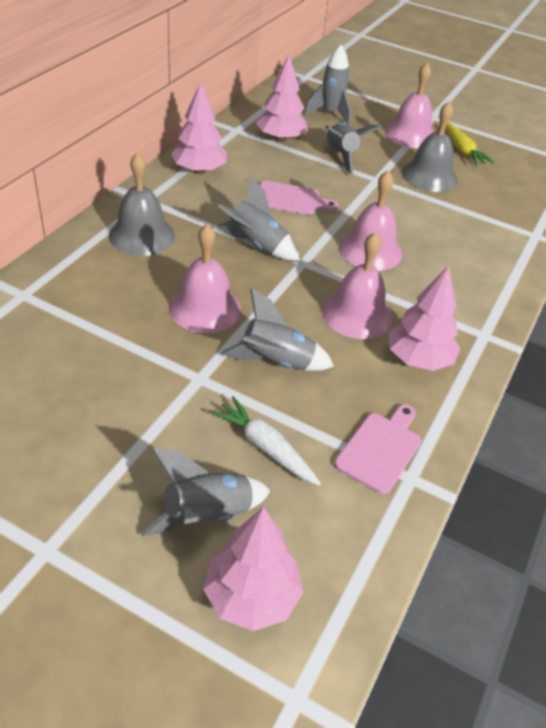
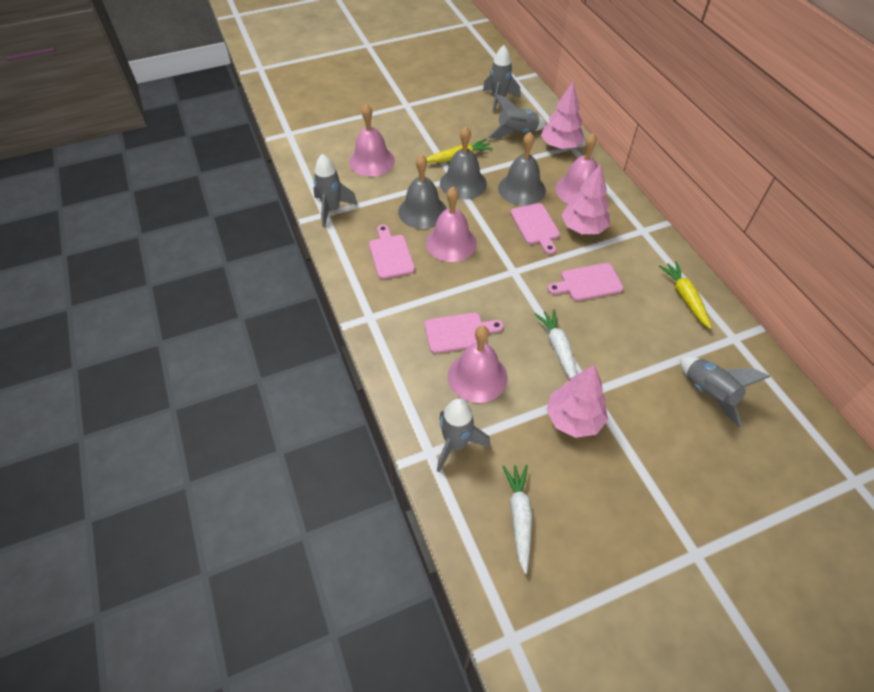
grey bell: [109,152,175,256] [402,101,457,192] = 2 -> [398,155,447,229] [440,126,487,200] [498,132,546,206] = 3
pink cutting board: [260,181,339,215] [334,404,422,494] = 2 -> [369,225,415,279] [424,313,504,353] [511,203,560,255] [547,263,624,301] = 4
pink tree: [171,82,227,174] [203,507,303,631] [256,55,308,142] [389,266,460,371] = 4 -> [541,82,585,149] [546,365,608,438] [562,164,610,234] = 3
white carrot: [211,396,321,486] = 1 -> [502,465,532,574] [535,309,577,380] = 2
yellow carrot: [445,122,494,166] = 1 -> [426,139,493,163] [659,261,712,329] = 2

